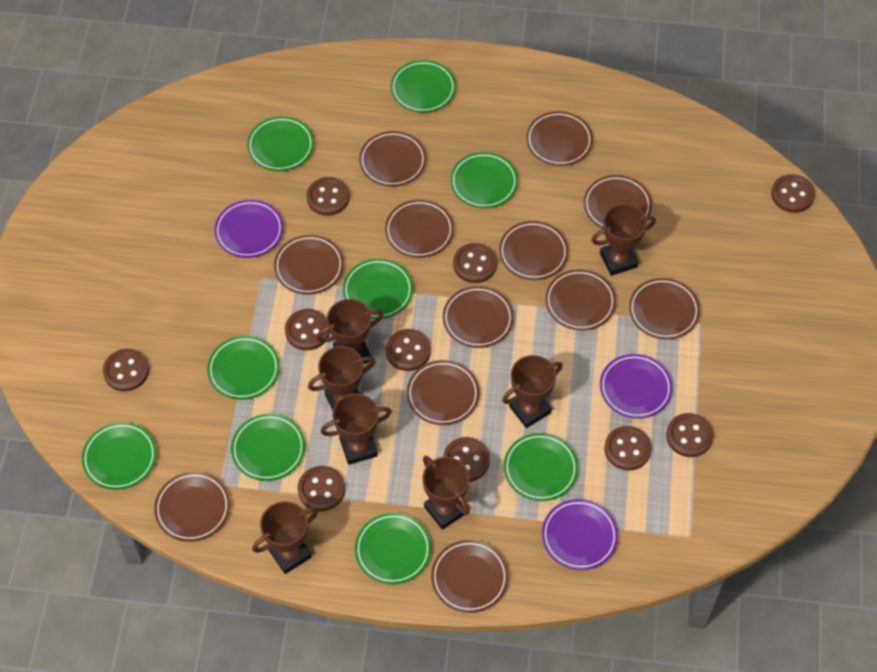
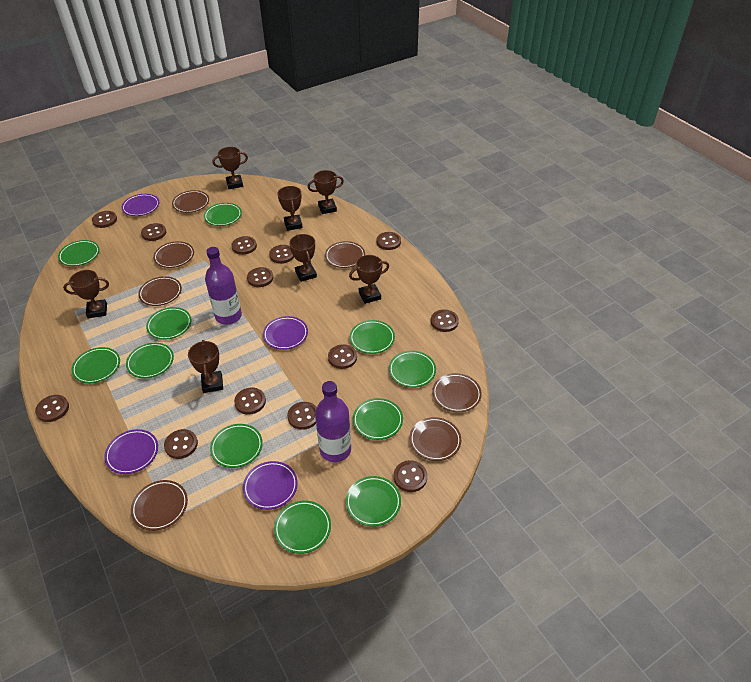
brown button: [103,349,149,392] [285,309,330,351] [298,466,345,511] [307,177,349,216] [386,329,431,371] [443,437,490,482] [453,243,497,283] [604,426,652,470] [666,413,713,457] [771,174,815,213] = 10 -> [35,395,69,422] [92,211,117,228] [141,223,166,241] [164,429,198,459] [231,236,257,255] [234,387,266,415] [247,267,273,287] [269,245,294,264] [287,402,317,430] [328,344,357,369] [376,232,401,250] [394,460,427,492] [431,309,459,332] = 13
brown plate: [154,472,230,542] [274,235,344,295] [359,131,426,187] [385,199,454,258] [407,360,479,425] [431,540,509,613] [443,286,514,348] [499,221,569,280] [526,111,593,166] [545,269,616,331] [583,175,652,229] [629,278,700,340] = 12 -> [131,480,188,531] [138,276,182,306] [153,241,194,268] [172,190,209,213] [325,241,365,268] [410,417,461,461] [432,373,482,412] = 7
green plate: [82,422,157,490] [207,336,280,400] [231,414,305,481] [247,116,314,171] [343,258,413,319] [355,513,431,585] [390,60,456,113] [450,152,518,208] [504,433,578,501] = 9 -> [58,240,100,266] [71,347,120,383] [126,343,174,378] [146,307,191,340] [204,203,242,226] [210,424,263,468] [274,500,331,554] [346,476,401,526] [350,320,395,354] [353,398,403,440] [389,351,436,388] = 11
purple bottle: none = 0 -> [205,247,242,325] [315,381,351,462] = 2
purple plate: [214,200,283,258] [542,499,618,570] [600,354,673,419] = 3 -> [104,429,158,474] [121,194,159,216] [243,461,298,510] [263,316,308,350] = 4

